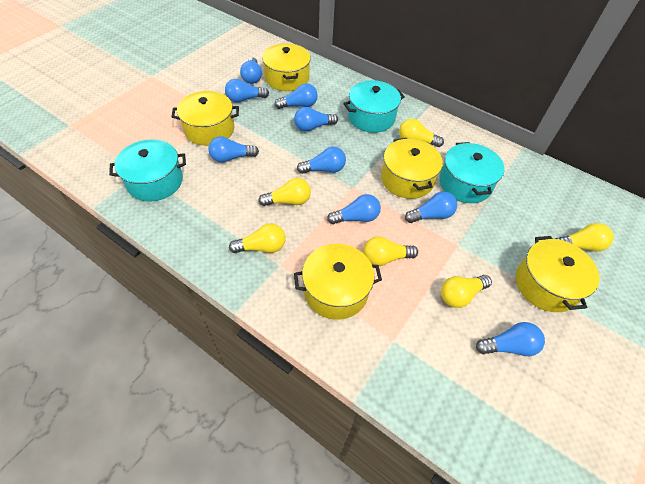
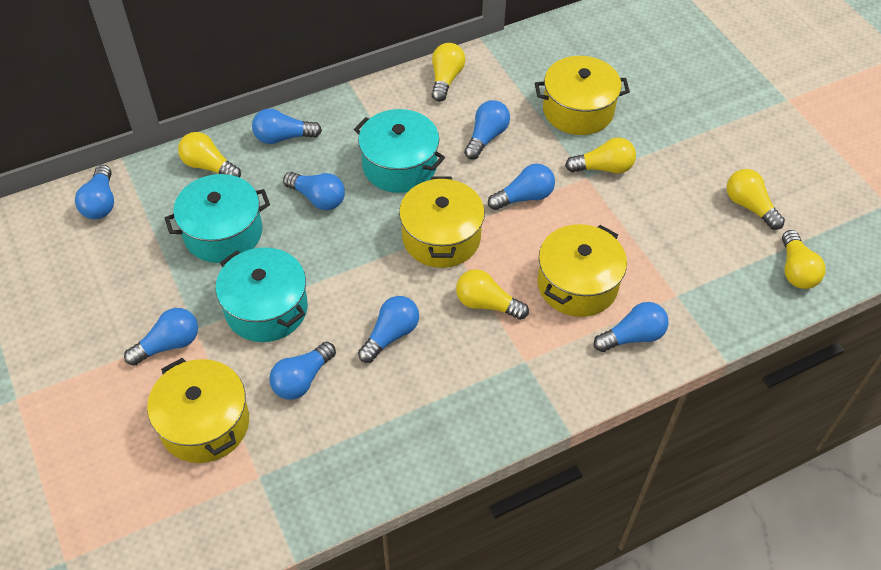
yellow pot: [171,91,239,146] [262,43,311,91] [294,244,382,320] [381,138,443,199] [516,236,599,312] = 5 -> [147,358,249,463] [399,177,485,268] [535,56,630,135] [537,224,627,317] = 4

